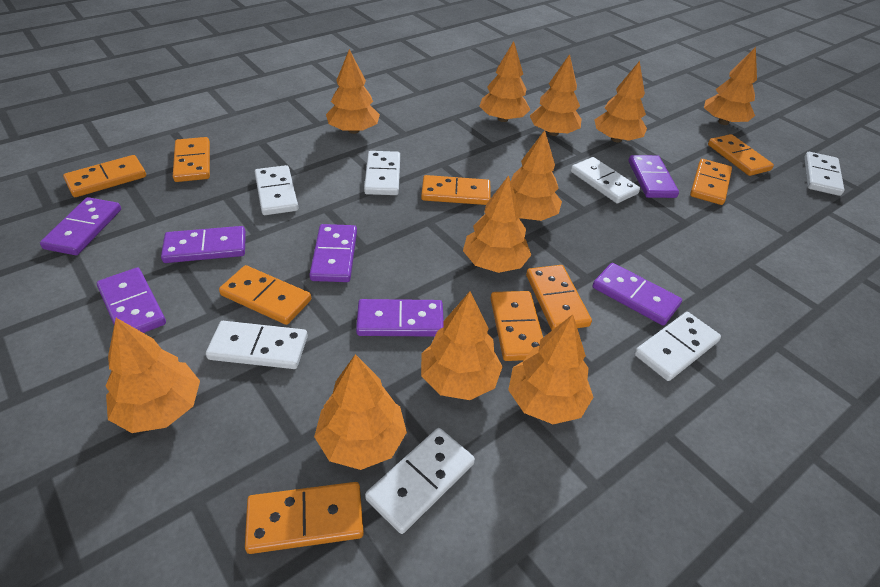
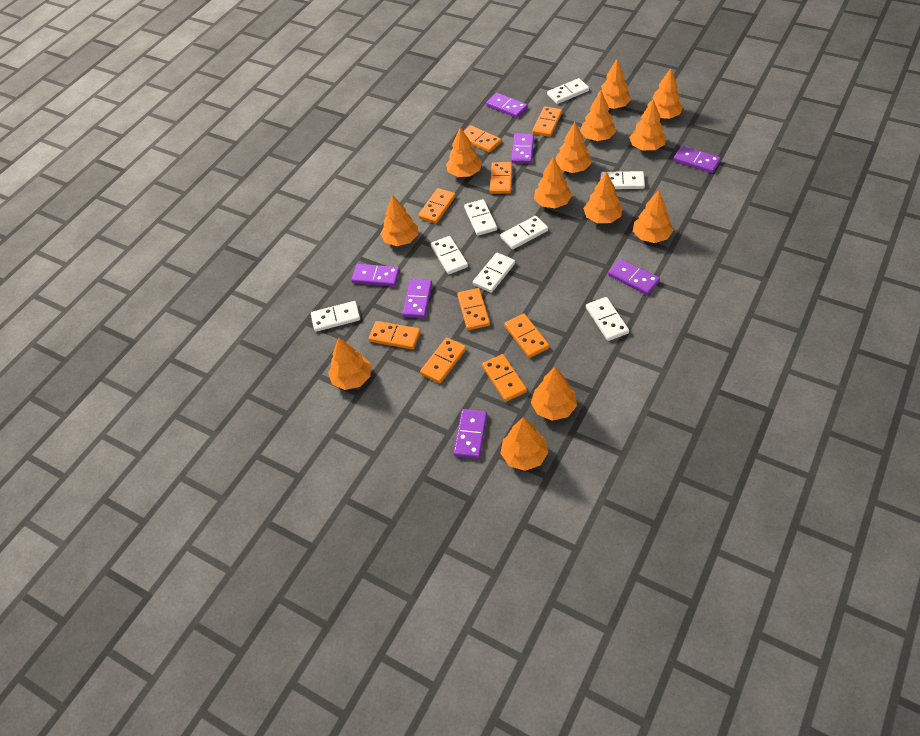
orange tree: [106,318,200,433] [314,354,407,470] [326,49,380,134] [421,291,503,400] [463,175,531,273] [479,41,530,122] [508,314,593,424] [511,130,562,221] [530,54,581,136] [594,61,647,142] [704,47,757,125] = 11 -> [328,338,371,390] [380,195,418,246] [446,127,482,177] [500,417,548,471] [531,367,577,421] [534,157,572,208] [555,122,592,173] [580,91,616,141] [583,171,623,223] [597,59,631,109] [629,100,666,150] [633,190,673,243] [647,68,683,119] = 13
white domino: [206,321,308,369] [255,165,298,215] [364,151,400,195] [365,428,475,534] [571,157,640,203] [634,312,721,381] [804,152,844,196] = 7 -> [311,301,360,332] [431,236,468,274] [464,199,497,236] [473,253,515,293] [500,216,548,250] [547,78,589,104] [586,297,629,341] [601,171,645,189] = 8

